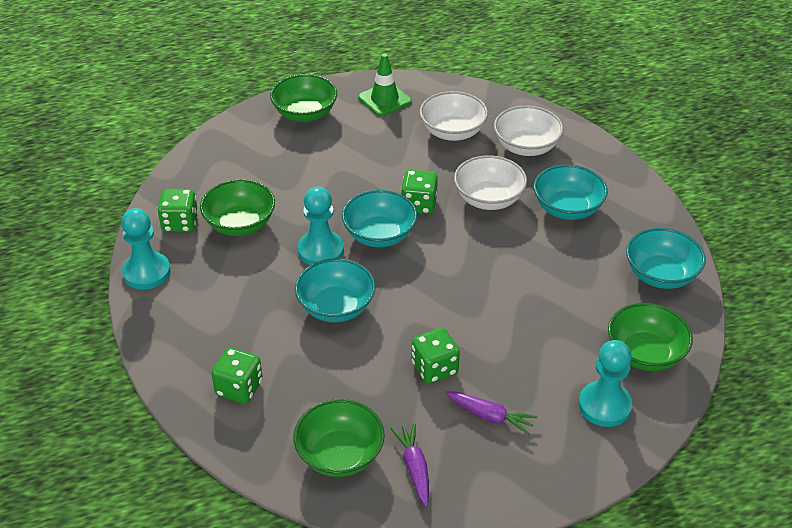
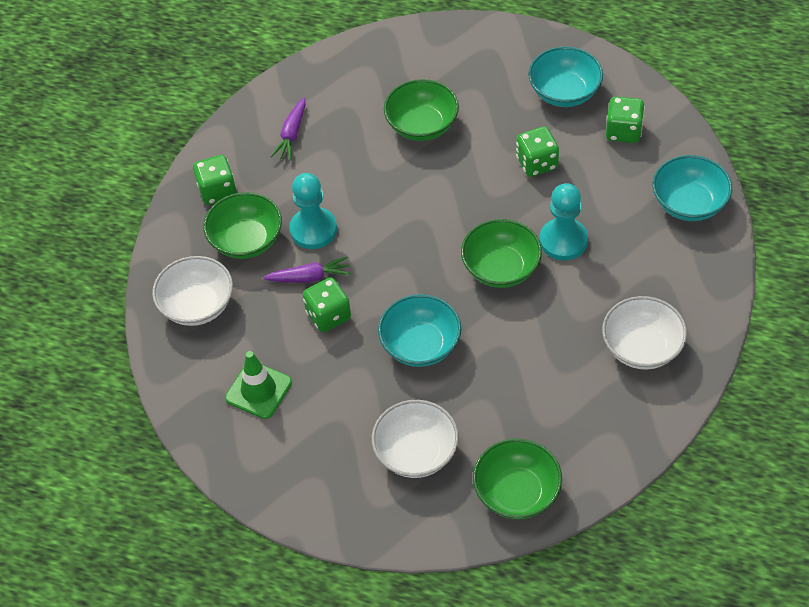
turquoise bowl: [295,258,376,322] [342,190,417,247] [534,164,608,220] [626,228,706,289] = 4 -> [378,294,461,367] [528,46,603,107] [653,155,732,221] = 3
turquoise pawn: [121,208,170,290] [298,187,344,265] [579,340,632,427] = 3 -> [289,173,337,249] [540,183,588,260] = 2

